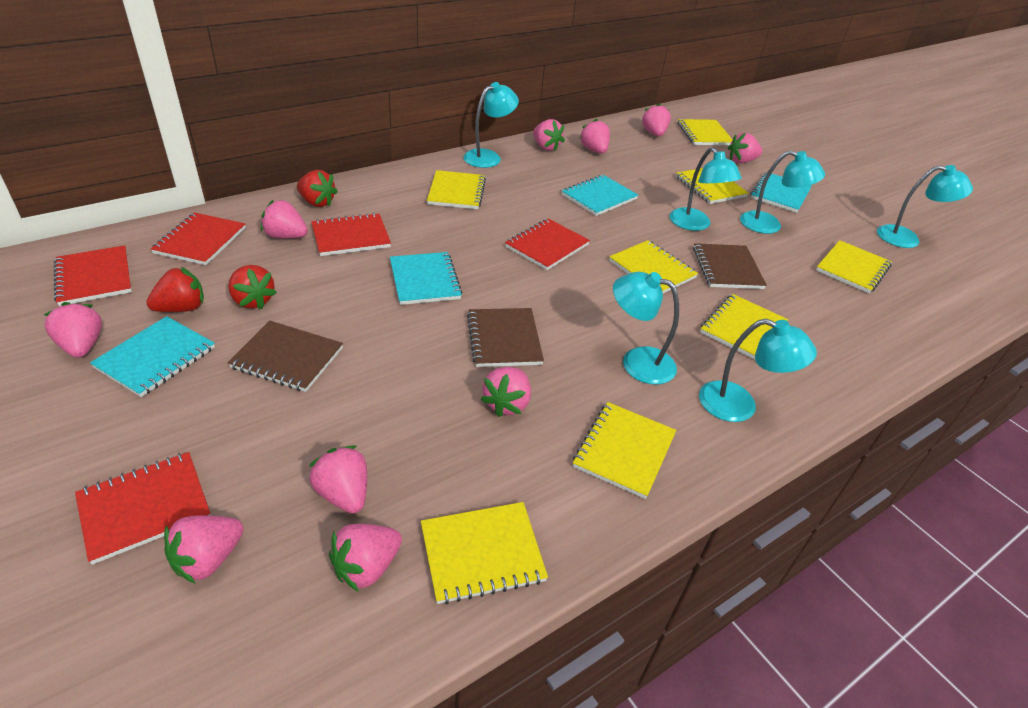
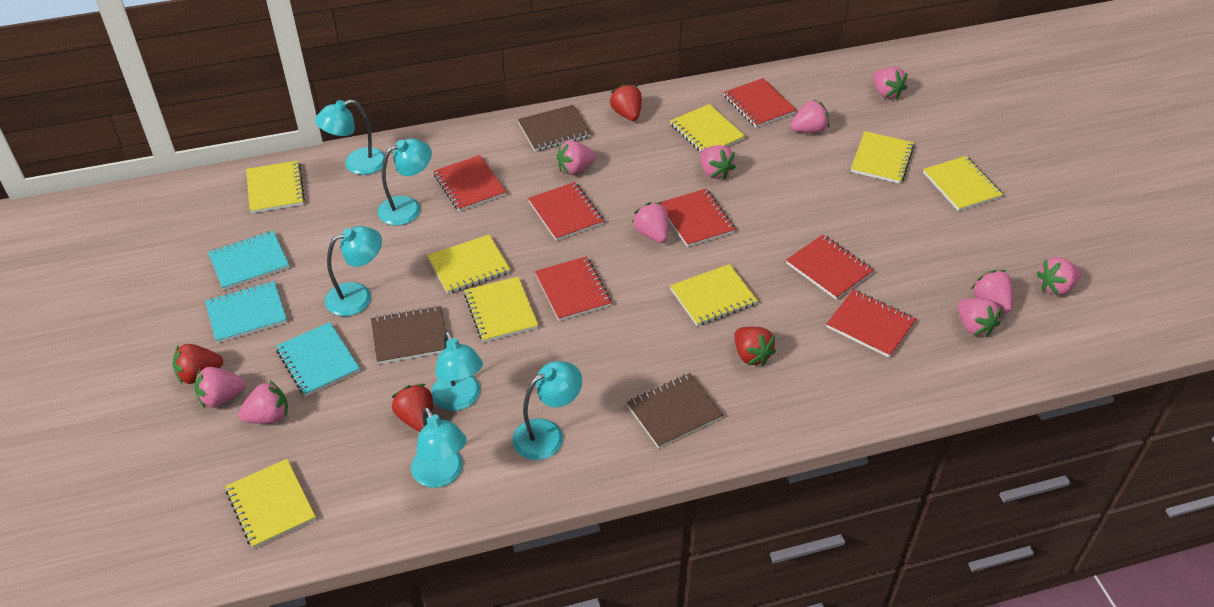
red notebook: [54,245,132,306] [75,452,210,565] [151,212,246,265] [311,213,391,256] [505,218,590,270] = 5 -> [434,155,506,212] [528,182,604,241] [535,256,612,321] [660,189,736,247] [724,78,796,128] [786,234,874,300] [826,289,916,358] = 7
red strawberry: [146,267,204,312] [228,265,277,309] [297,170,338,207] = 3 -> [172,344,223,385] [391,384,433,432] [610,83,642,121] [734,327,776,366] = 4
turquoise notebook: [90,316,215,397] [390,252,463,305] [562,175,638,216] [751,172,812,213] = 4 -> [205,281,287,343] [208,231,289,290] [276,322,360,397] = 3

